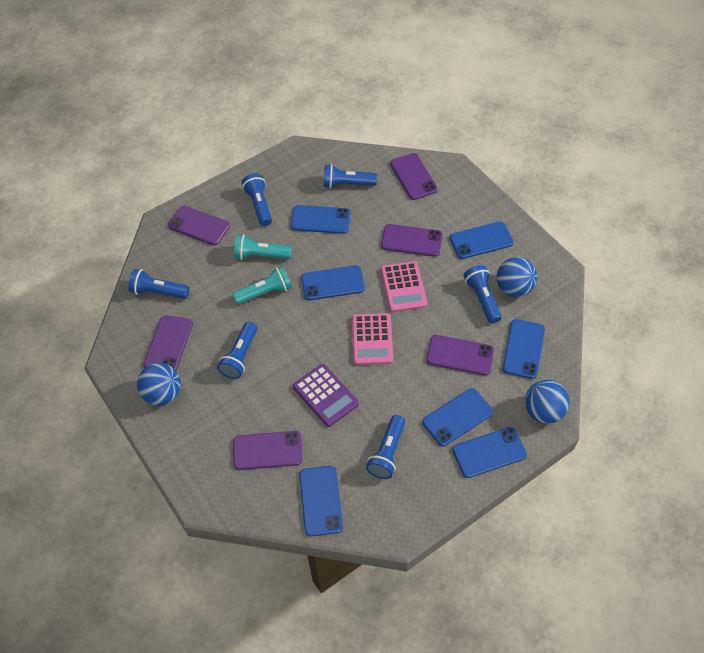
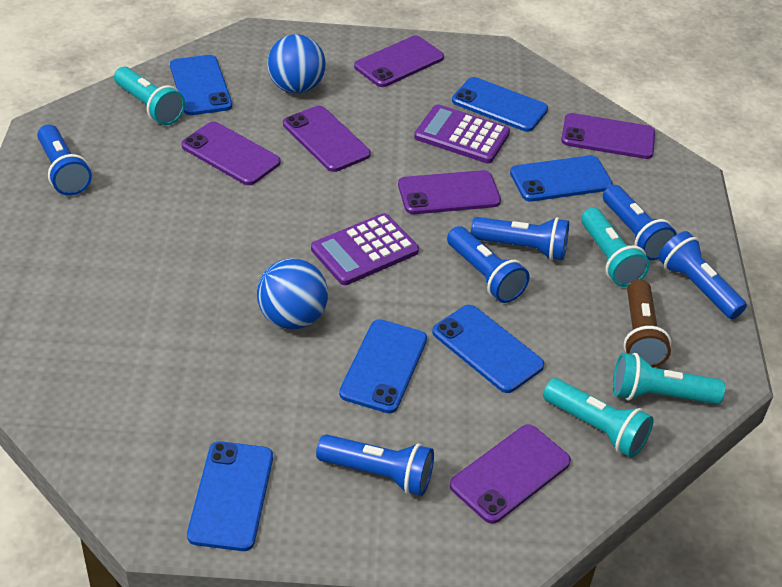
blue ball: [137,363,181,406] [497,257,537,297] [525,380,570,424] = 3 -> [257,258,328,329] [267,34,325,94] = 2
blue phone: [291,205,350,234] [299,466,343,537] [301,265,365,301] [422,388,493,447] [450,221,514,259] [452,427,527,478] [502,319,545,379] = 7 -> [170,55,232,115] [187,441,273,551] [339,319,427,413] [432,305,544,393] [452,77,548,132] [510,155,613,202] = 6
brown flashlight: none = 0 -> [624,280,671,368] = 1
pink calculator: [352,313,393,365] [381,261,427,312] = 2 -> none = 0
purple calculator: [293,364,359,427] = 1 -> [311,213,419,285] [414,104,510,163] = 2
turquoise flashlight: [232,266,292,305] [234,235,292,260] = 2 -> [114,67,185,125] [543,378,654,458] [581,208,650,287] [613,353,725,404] = 4

